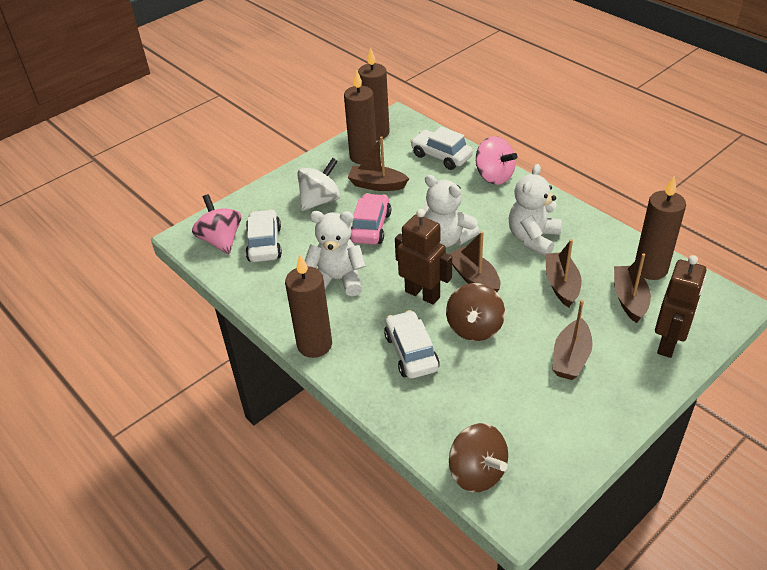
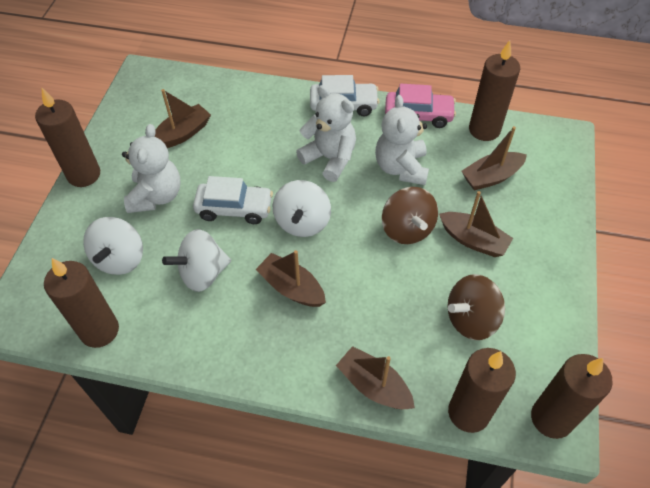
brown candle: [285,255,332,358] [344,70,377,164] [358,47,390,140] [635,177,686,280] = 4 -> [35,88,100,187] [44,258,119,348] [448,348,516,433] [469,40,520,141] [531,354,613,439] = 5
brown robot: [395,209,452,305] [655,255,706,358] = 2 -> none = 0
pink spinning top: [192,194,241,254] [476,136,518,185] = 2 -> none = 0
white car: [246,209,282,262] [384,310,440,379] [410,126,473,170] = 3 -> [193,176,273,224] [310,75,380,116] = 2
white spinning top: [297,158,340,211] = 1 -> [83,217,143,275] [162,229,231,292] [273,180,331,237] = 3

